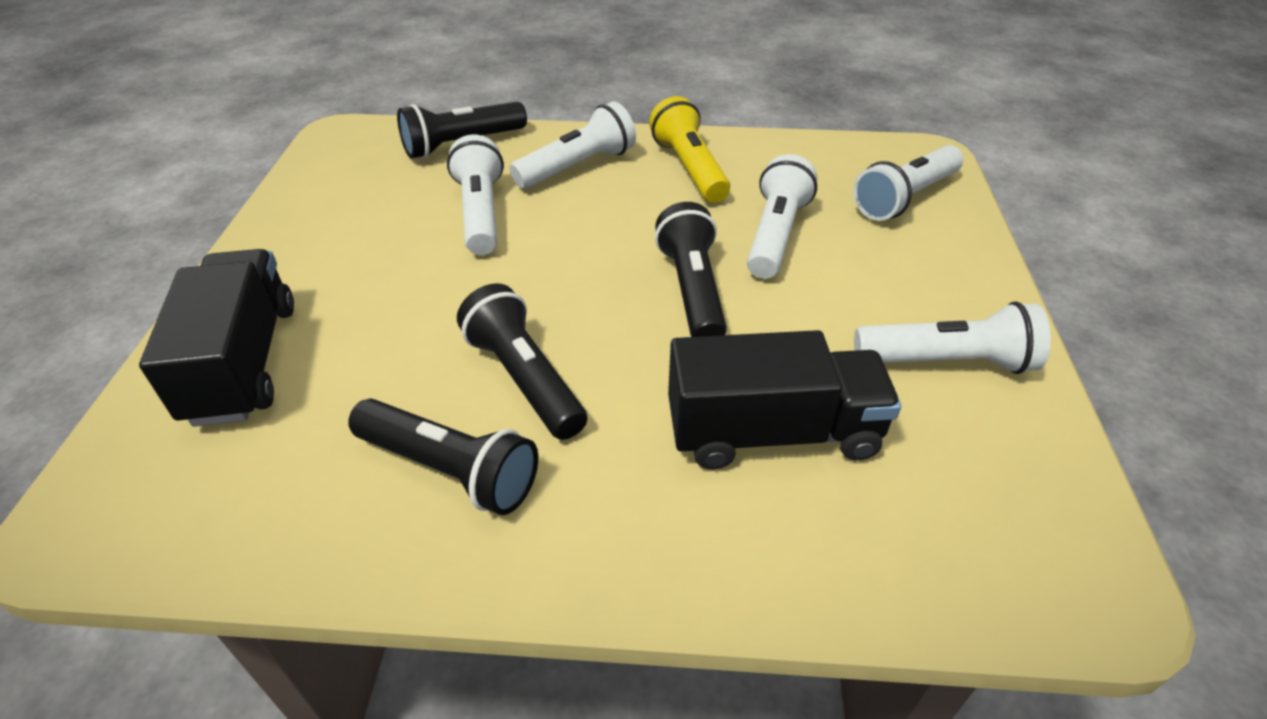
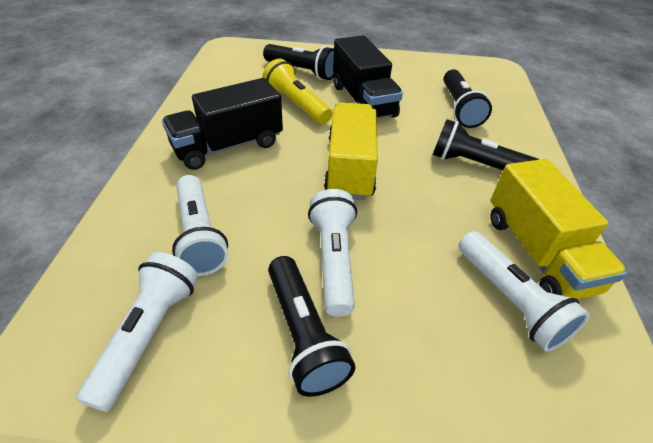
white flashlight: [447,135,504,255] [510,101,636,189] [747,154,817,279] [853,145,963,221] [854,301,1051,374] = 5 -> [76,252,198,412] [172,175,228,276] [308,189,357,316] [459,231,590,352] = 4
yellow truck: none = 0 -> [324,102,378,200] [490,159,627,299] = 2

